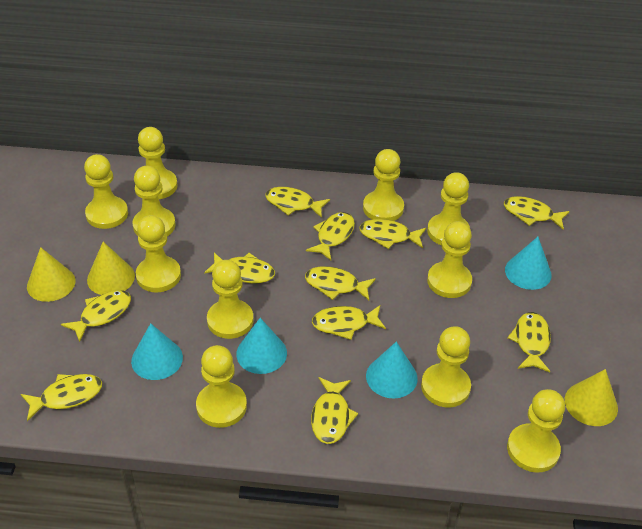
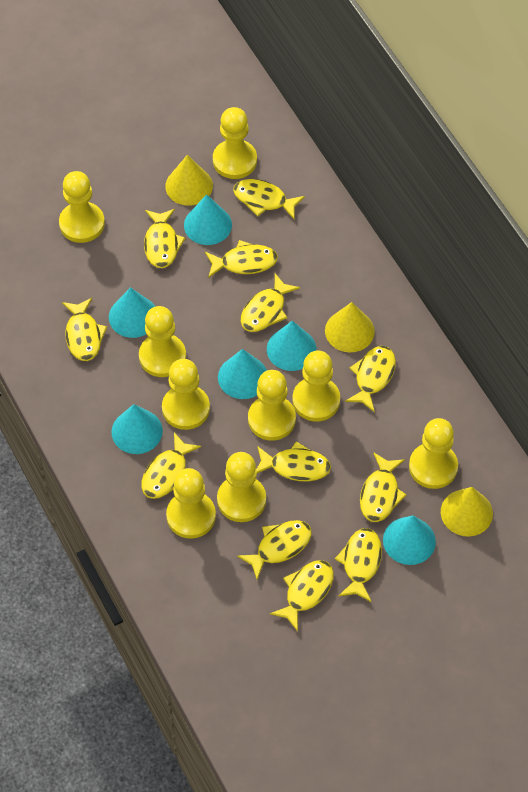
turquoise cone: [131,323,183,380] [236,318,287,374] [366,342,418,398] [505,237,552,290] = 4 -> [109,287,155,338] [111,404,163,454] [184,194,232,245] [218,349,267,399] [267,321,316,371] [383,516,436,565] = 6
yellow fish: [21,374,102,421] [61,290,131,342] [204,253,275,283] [265,187,330,218] [305,266,376,300] [306,212,355,260] [311,377,358,444] [312,305,386,340] [359,219,426,249] [504,196,570,230] [508,312,551,372] = 11 -> [62,298,107,361] [141,433,201,499] [144,209,186,268] [205,240,278,278] [233,179,305,219] [237,520,312,579] [241,273,300,332] [256,441,331,481] [270,560,334,632] [335,528,382,602] [345,346,396,412] [360,452,406,522] = 12
yellow pawn: [84,154,128,229] [133,166,176,236] [136,215,181,292] [138,127,178,199] [196,345,247,428] [207,260,253,339] [363,149,404,221] [421,326,471,407] [427,172,470,245] [427,221,472,298] [507,389,565,473] = 11 -> [59,171,105,243] [139,306,186,377] [162,359,210,430] [166,468,216,539] [213,107,257,179] [217,452,266,522] [248,370,296,441] [292,351,340,422] [409,418,458,489] = 9

